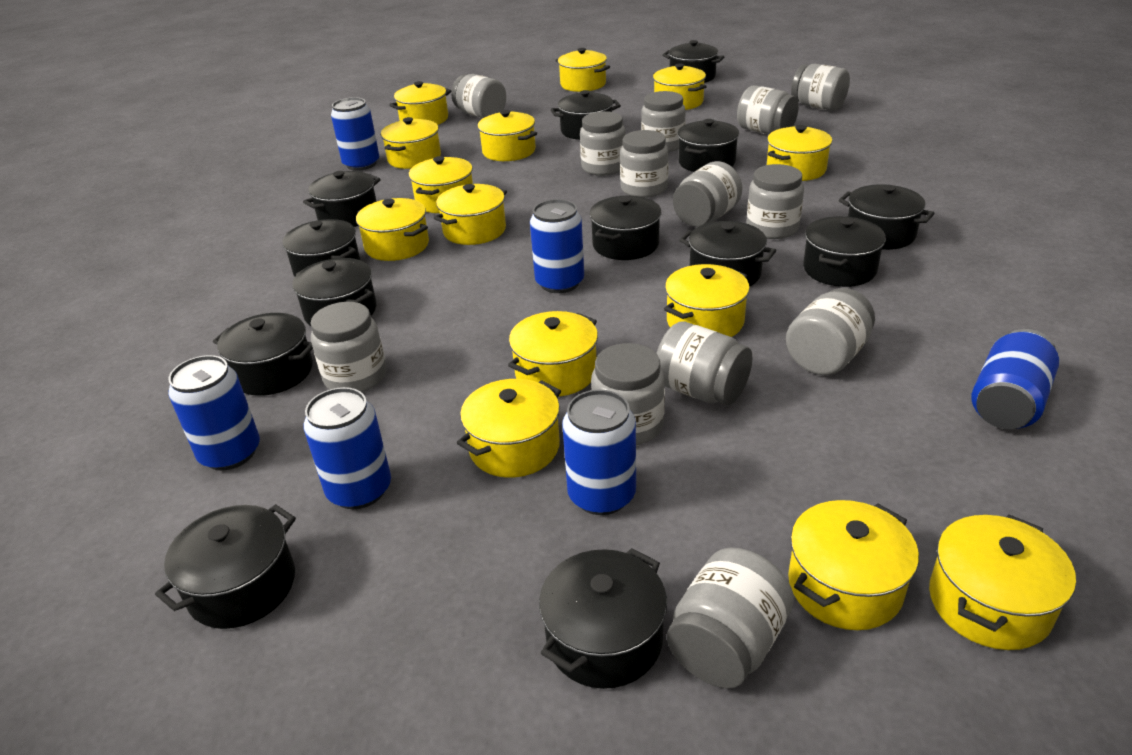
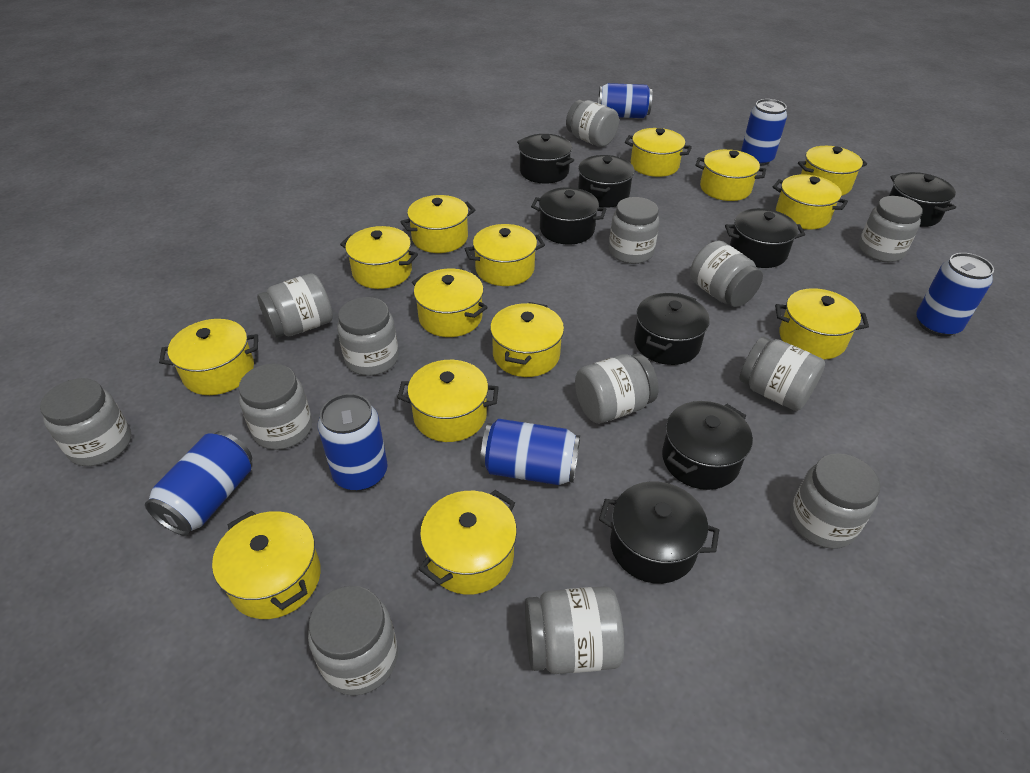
black pot: [155,504,296,629] [213,313,313,396] [282,219,360,276] [292,258,376,326] [303,171,380,227] [539,548,667,689] [551,90,621,140] [589,196,662,260] [663,40,724,83] [677,119,739,172] [679,221,776,287] [803,216,886,287] [839,184,934,250] = 13 -> [517,134,574,184] [531,187,607,244] [578,155,635,208] [599,481,719,584] [634,293,710,365] [662,401,753,490] [725,208,805,268] [889,172,956,227] = 8

